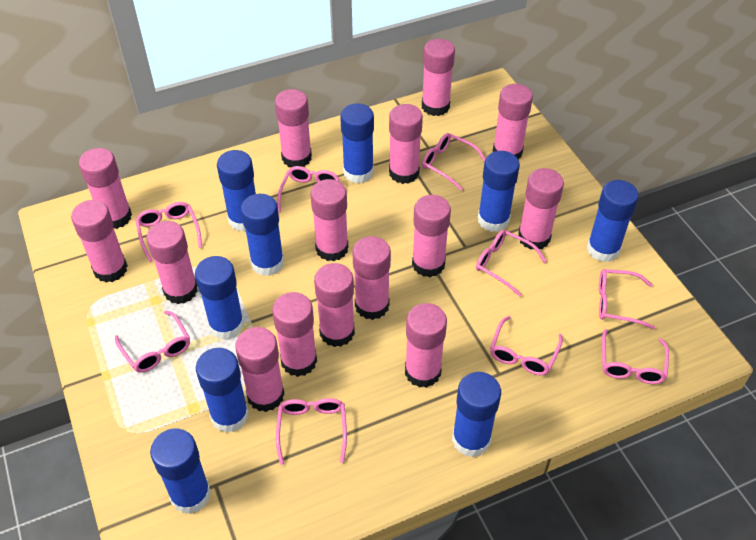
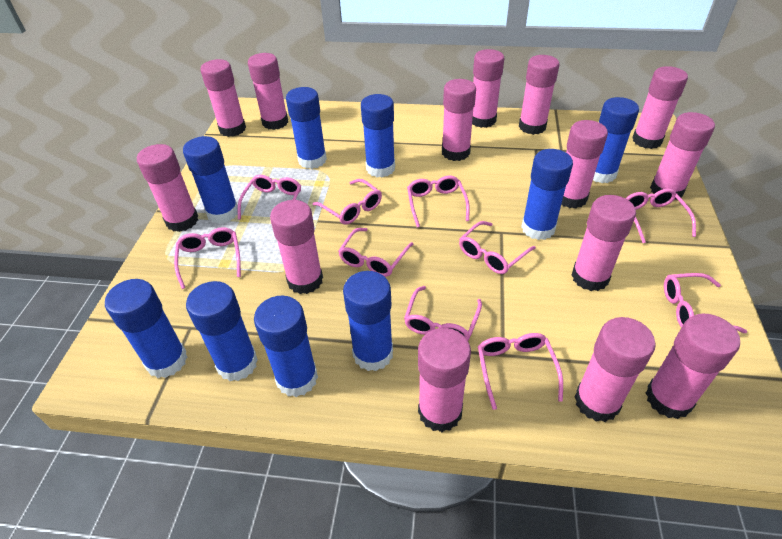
pink glasses: [115,311,190,372] [135,202,202,262] [276,398,347,465] [277,166,339,213] [422,133,486,190] [476,230,547,297] [490,316,563,375] [599,269,655,329] [602,329,669,384] = 9 -> [174,227,241,289] [238,175,301,220] [313,179,382,225] [338,228,413,277] [404,286,482,340] [407,176,470,227] [459,221,536,274] [478,333,563,410] [625,189,696,243] [664,273,747,333] = 10
pink glue stick: [71,200,128,282] [79,148,132,229] [146,221,198,304] [235,327,284,412] [272,292,317,377] [275,89,312,167] [311,179,348,261] [314,263,355,347] [352,236,391,320] [389,104,423,184] [405,303,447,388] [412,195,451,277] [422,39,455,116] [493,84,533,160] [518,168,564,250] = 15 -> [137,144,198,232] [201,59,246,137] [248,53,288,130] [270,200,323,294] [418,328,471,432] [442,79,476,161] [472,49,504,128] [519,55,559,135] [562,120,608,209] [571,195,636,291] [575,317,656,422] [632,66,688,149] [646,314,740,419] [650,112,715,200] = 14

